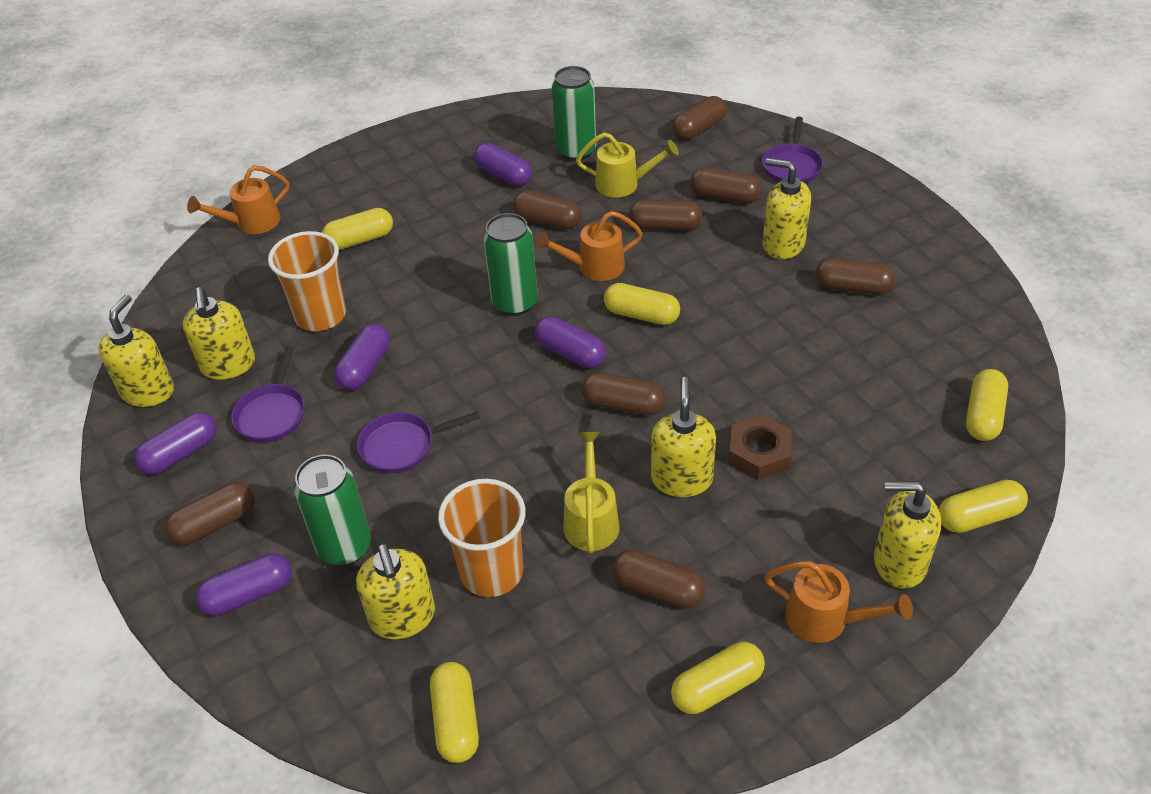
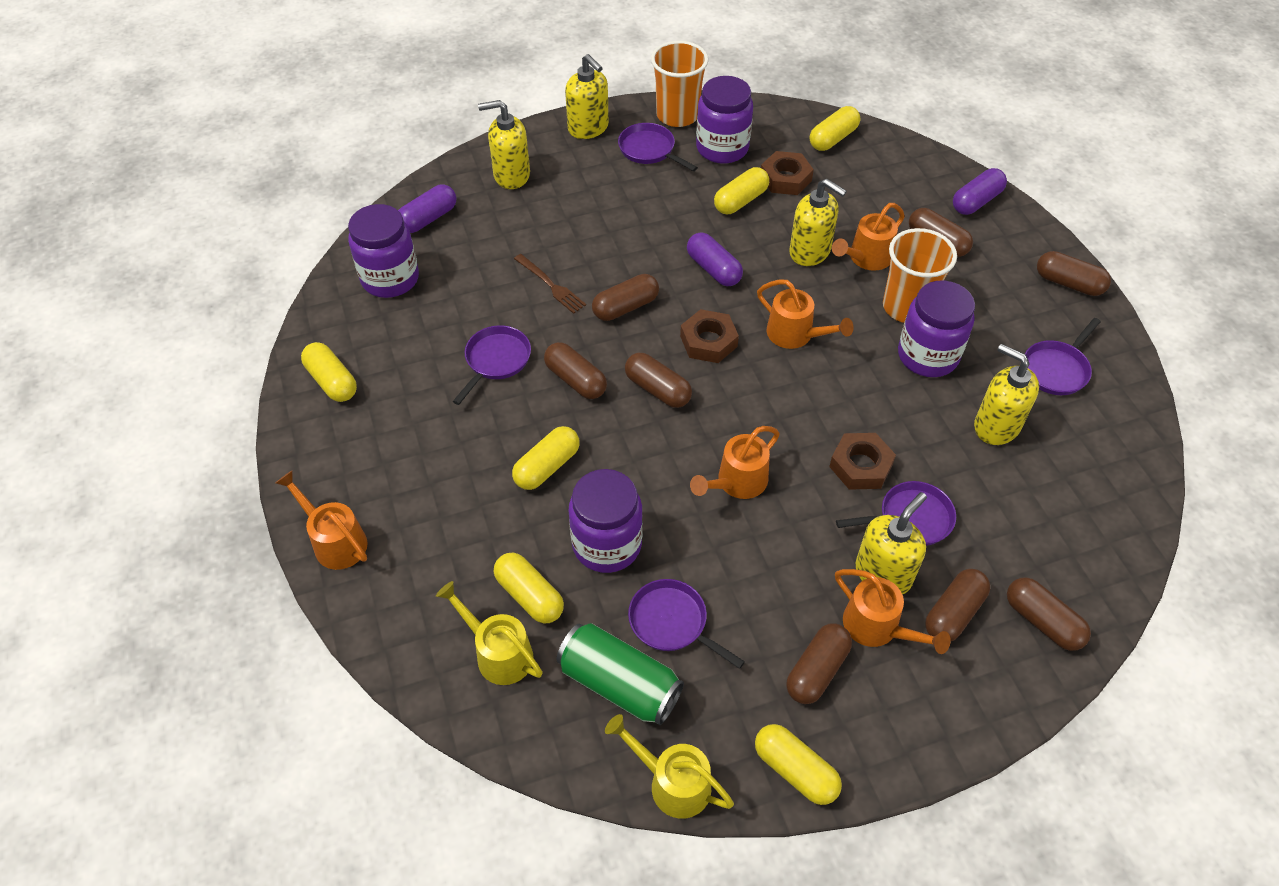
brown fork: none = 0 -> [514,254,586,314] = 1
brown nut: [729,415,792,480] = 1 -> [680,309,739,363] [761,151,814,195] [829,433,896,490] = 3
green can: [294,455,371,566] [483,213,538,316] [552,66,596,161] = 3 -> [556,623,684,725] = 1
orange watering can: [187,165,289,234] [535,211,643,281] [764,561,913,643] = 3 -> [276,471,368,570] [690,426,780,499] [757,279,853,349] [832,203,905,271] [835,569,951,654] = 5
purple capsule: [134,412,217,475] [196,553,292,616] [334,324,390,390] [474,143,532,186] [534,316,606,368] = 5 -> [398,184,456,233] [687,232,743,286] [953,168,1007,215] = 3
purple jar: none = 0 -> [348,204,419,298] [569,469,643,573] [696,76,753,163] [898,281,975,377] = 4
purple pan: [231,346,305,442] [357,412,480,473] [762,117,823,183] = 3 -> [453,325,531,405] [618,123,698,171] [628,579,745,669] [836,481,956,546] [1025,318,1101,395] = 5
yellow soap dispenser: [98,294,174,407] [183,287,255,380] [356,543,435,639] [651,377,716,497] [763,158,811,259] [874,481,941,589] = 6 -> [478,100,530,189] [565,54,609,139] [789,179,847,266] [856,492,927,595] [974,344,1039,445] = 5

